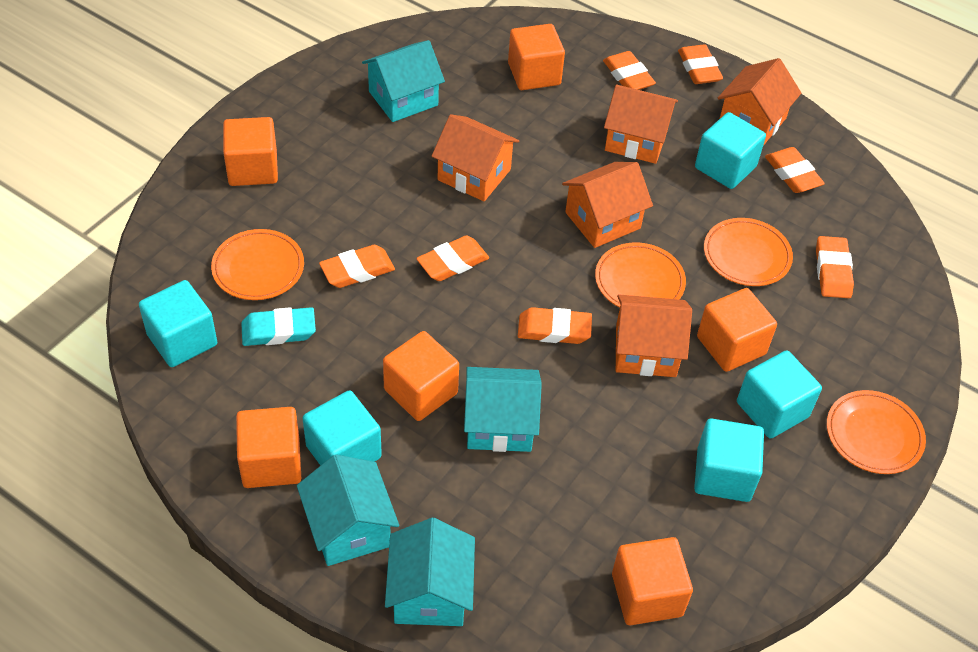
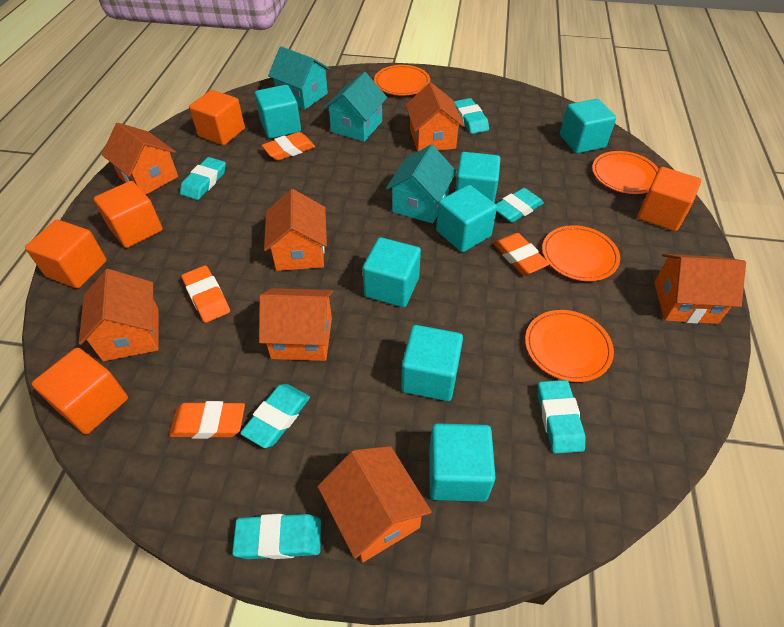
orange cube: [223,117,278,186] [236,407,301,488] [383,331,459,421] [508,24,565,90] [612,537,693,625] [697,288,777,372] = 6 -> [25,220,107,288] [32,348,128,434] [94,181,163,248] [189,90,245,145] [637,167,701,231] = 5
orange eraser: [319,245,395,288] [416,235,489,281] [518,307,592,344] [603,51,656,90] [678,44,723,84] [765,147,825,193] [816,236,854,298] = 7 -> [169,401,245,439] [181,266,230,323] [262,132,315,161] [493,233,549,275] = 4
orange house: [432,114,519,201] [562,162,653,248] [604,85,678,164] [616,295,692,377] [718,58,801,146] = 5 -> [79,269,159,361] [102,123,178,195] [259,288,333,361] [264,189,327,271] [317,446,432,563] [406,83,464,152] [654,254,746,324] = 7
turquoise cube: [139,280,217,367] [303,390,382,466] [694,418,764,502] [695,112,766,189] [737,350,822,439] = 5 -> [255,85,301,139] [362,237,421,307] [401,325,463,401] [429,423,496,502] [436,185,497,252] [455,152,500,203] [560,99,616,153] = 7
turquoise eraser: [241,307,316,346] = 1 -> [180,157,226,200] [232,514,321,559] [240,384,310,448] [454,98,489,134] [496,188,544,223] [538,380,585,454] = 6
turquoise house: [297,454,399,566] [362,40,445,122] [385,518,475,626] [464,367,542,452] = 4 -> [268,46,330,110] [323,72,387,142] [386,144,457,223] = 3

